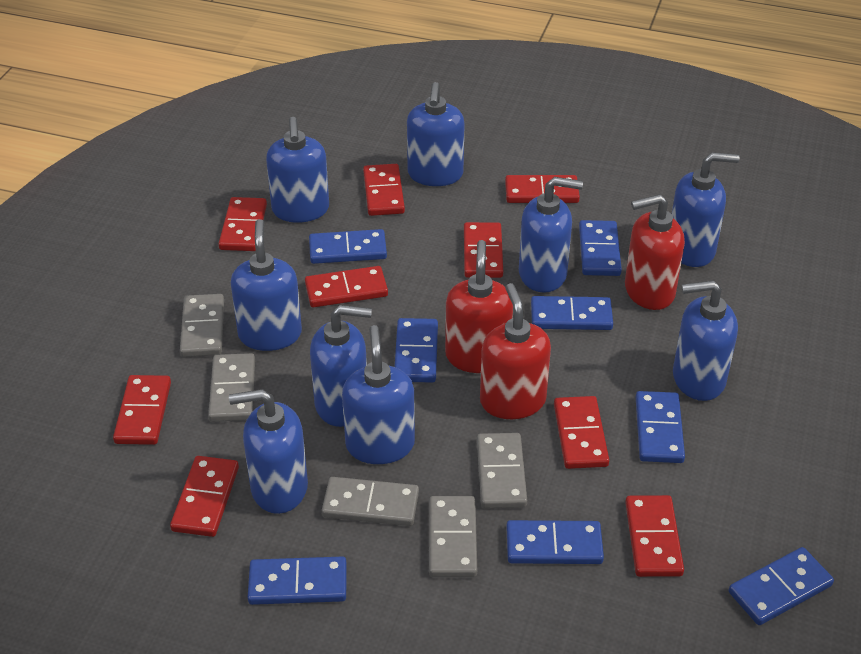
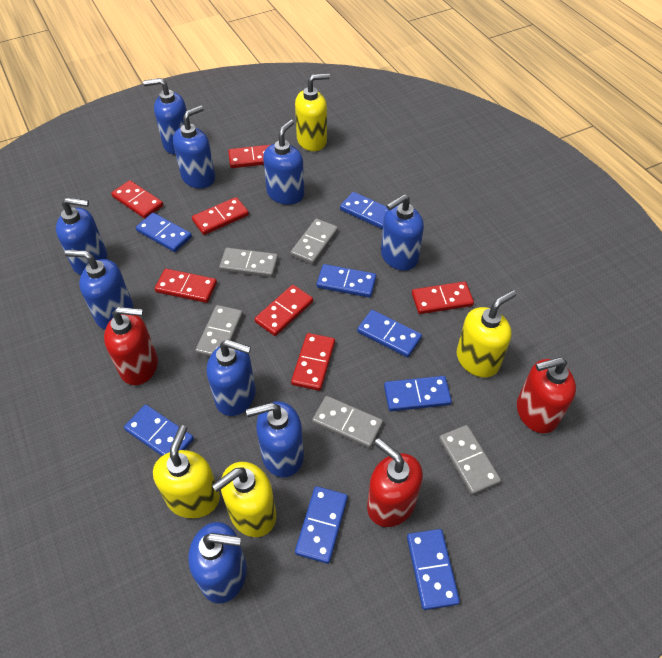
red domino: [113,375,171,445] [170,456,239,537] [218,197,267,251] [305,266,388,308] [363,164,405,216] [464,222,503,278] [505,175,580,203] [554,396,609,469] [625,495,684,577] = 9 -> [111,180,163,219] [155,269,217,303] [192,197,249,235] [228,144,272,168] [255,285,313,336] [291,333,335,391] [412,282,474,314] = 7
yellow soap dispenser: none = 0 -> [153,425,220,518] [212,462,276,537] [295,73,330,151] [457,290,516,377] = 4

